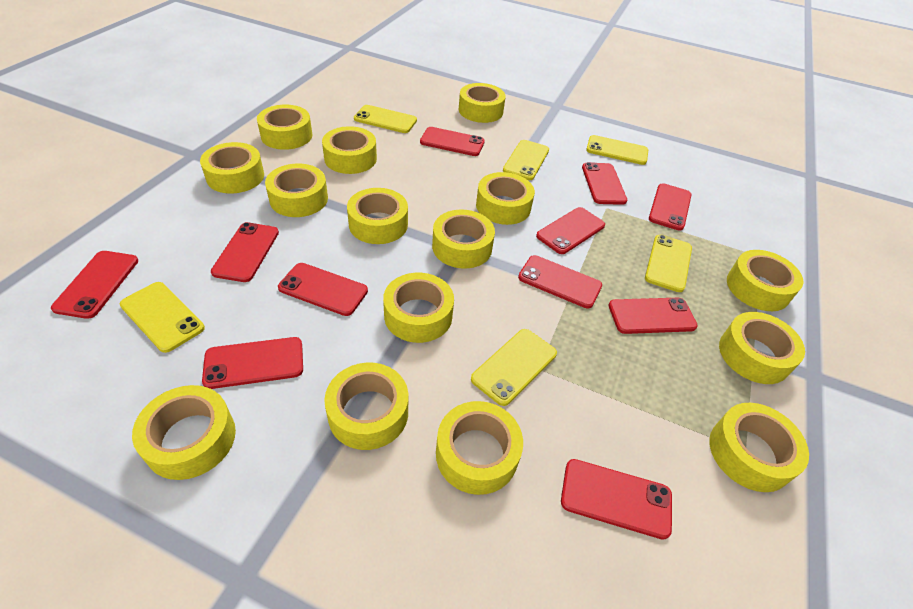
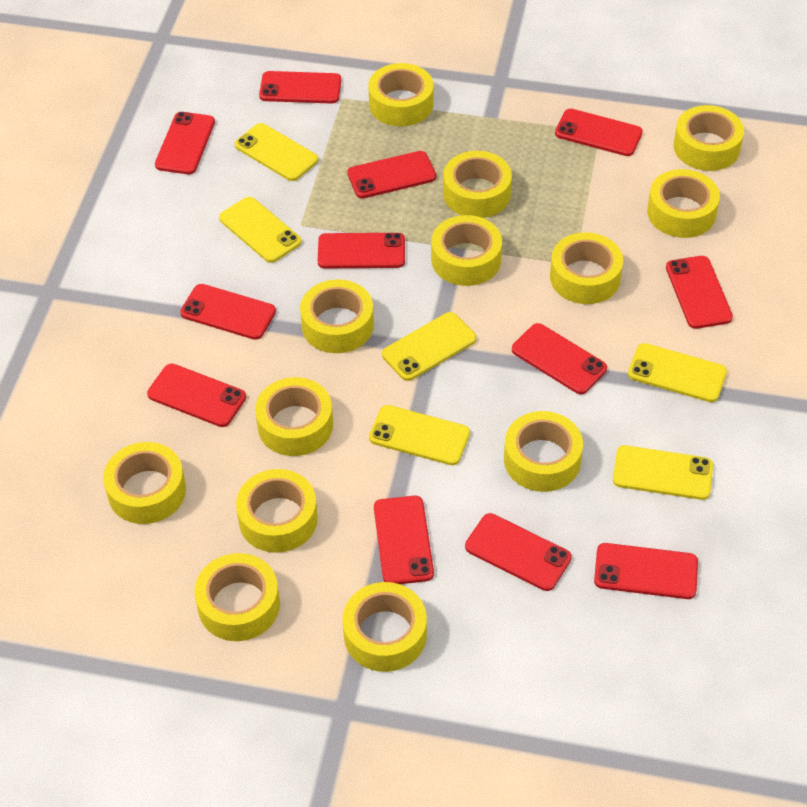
red phone: [51,251,138,319] [202,337,303,389] [211,222,279,282] [278,263,368,316] [420,127,485,156] [518,255,602,308] [536,207,605,254] [561,459,672,540] [582,162,627,205] [609,298,698,334] [649,183,692,231] = 11 -> [147,364,246,427] [155,112,215,174] [180,284,276,340] [259,71,341,104] [318,233,405,268] [347,151,436,198] [374,496,434,584] [465,513,572,591] [512,323,607,394] [555,109,643,156] [594,543,698,599] [666,256,733,329] = 12
yellow tape: [132,385,236,480] [200,142,264,193] [257,105,312,150] [265,164,328,217] [322,126,377,174] [324,363,408,450] [347,188,408,244] [383,273,454,343] [432,209,495,269] [436,401,523,495] [459,83,506,123] [476,172,535,225] [709,403,809,492] [719,312,805,384] [727,250,803,311] = 15 -> [103,442,186,524] [194,553,280,641] [236,469,318,553] [255,377,333,456] [300,279,374,353] [342,582,427,672] [368,63,434,126] [431,215,502,286] [443,151,512,218] [504,411,583,492] [550,232,623,304] [647,169,720,238] [674,105,744,171] = 13

